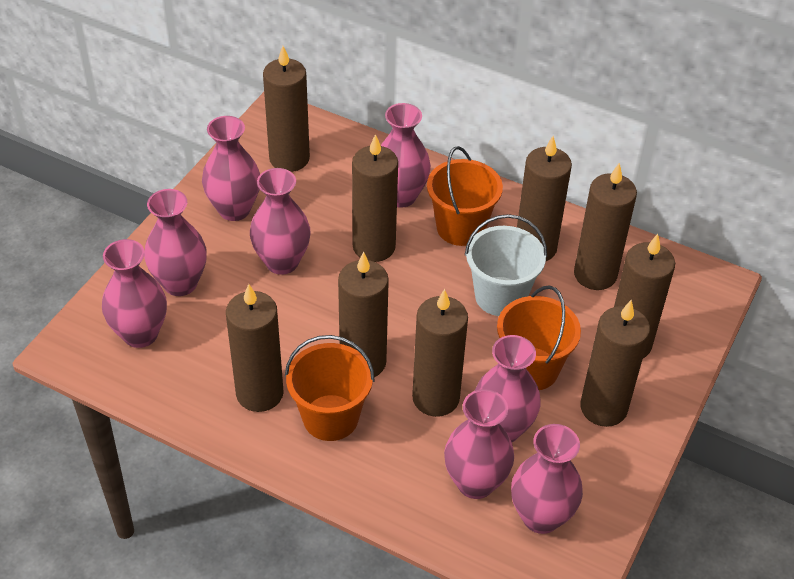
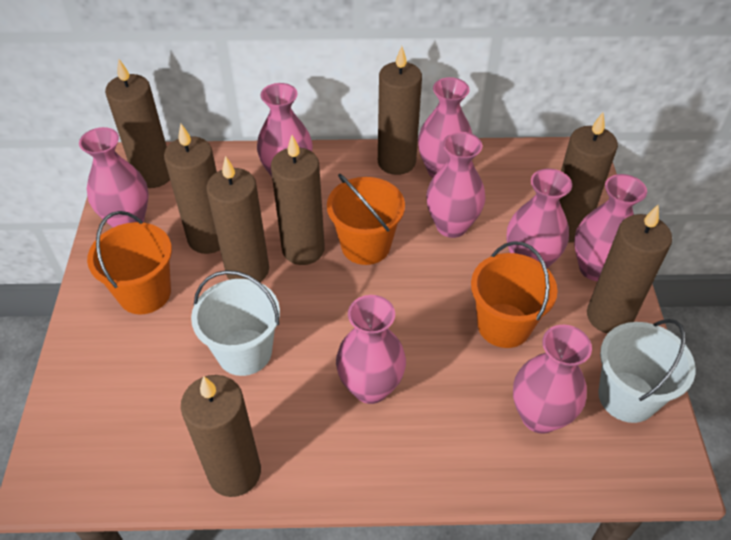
brown candle: [226,284,284,412] [263,46,310,172] [338,251,389,377] [352,134,398,262] [412,289,468,417] [517,136,572,261] [574,163,637,290] [580,300,650,427] [614,234,675,358] = 9 -> [105,59,170,188] [164,124,220,254] [181,375,261,497] [206,156,269,282] [271,135,325,265] [378,46,422,175] [559,113,618,243] [587,205,672,334] = 8
white bucket: [465,214,547,316] = 1 -> [191,270,280,376] [598,319,695,423] = 2

